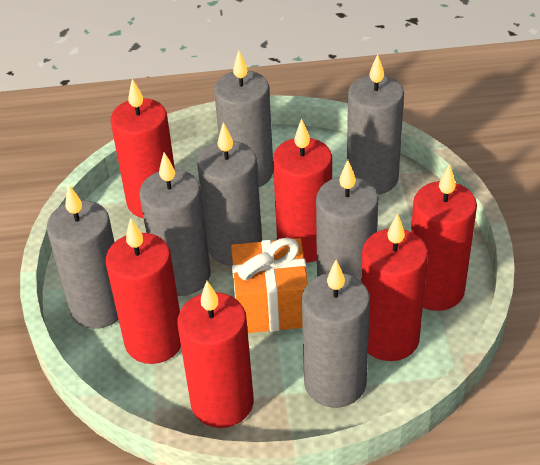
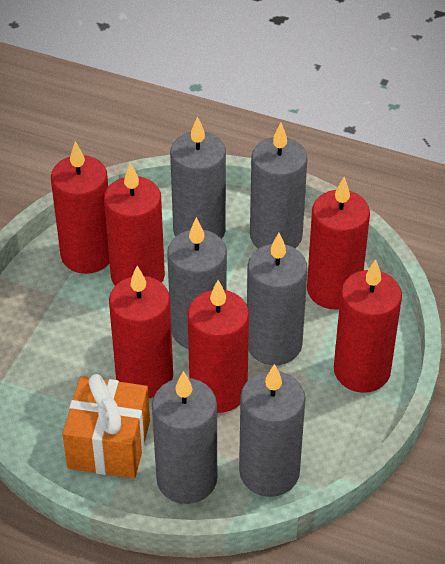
grey candle: [47,184,119,329] [139,152,210,296] [197,122,262,266] [214,50,273,187] [302,260,370,408] [316,160,378,281] [347,54,404,195] = 7 -> [152,371,217,504] [167,217,227,349] [170,116,226,239] [239,364,305,497] [247,233,308,365] [250,123,307,249] = 6

